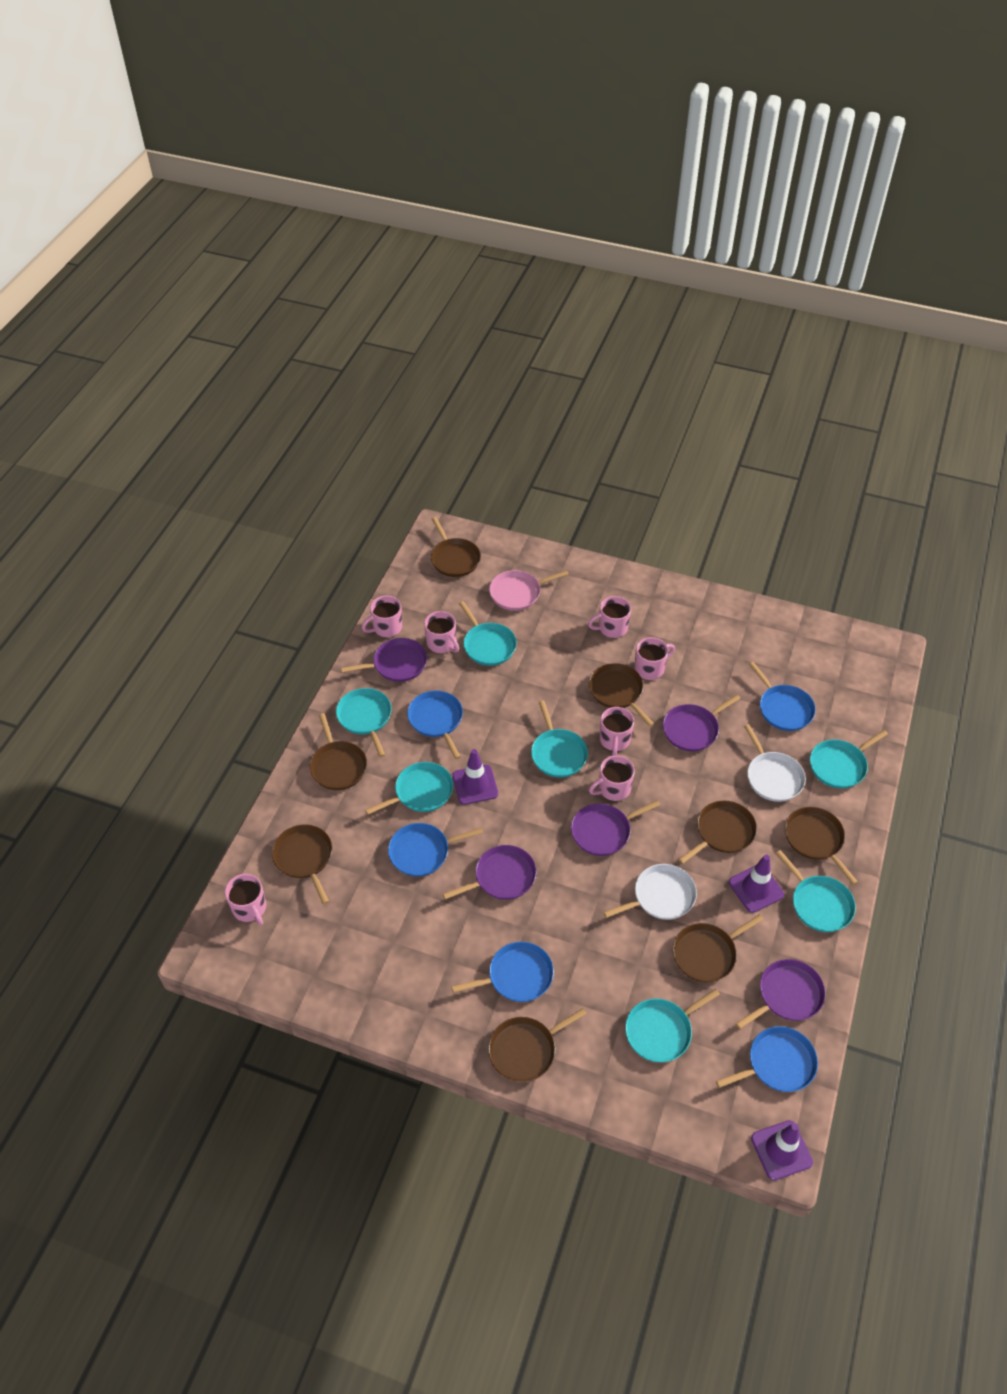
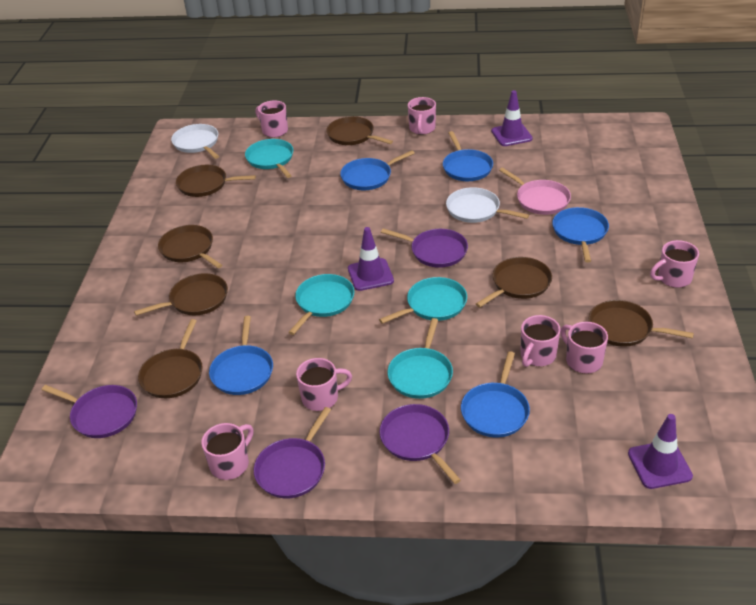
brown pan: [272,824,332,904] [310,713,367,790] [431,517,481,577] [488,1008,587,1082] [589,663,654,727] [673,914,763,983] [678,801,757,864] [785,807,858,885] = 8 -> [134,273,228,316] [138,319,203,398] [158,225,222,268] [176,165,256,197] [326,116,393,145] [476,257,552,307] [589,300,694,347] = 7
purple pan: [341,638,427,682] [443,845,537,900] [571,800,660,856] [663,695,741,751] [735,959,826,1029] = 5 -> [42,385,137,438] [254,407,331,498] [380,404,461,484] [381,229,468,268] = 4
turquoise pan: [336,688,392,757] [365,762,453,815] [459,601,517,666] [531,701,588,777] [625,989,720,1062] [776,850,856,932] [810,730,888,789] = 7 -> [245,139,293,178] [288,274,354,335] [379,277,467,324] [387,318,453,399] = 4

